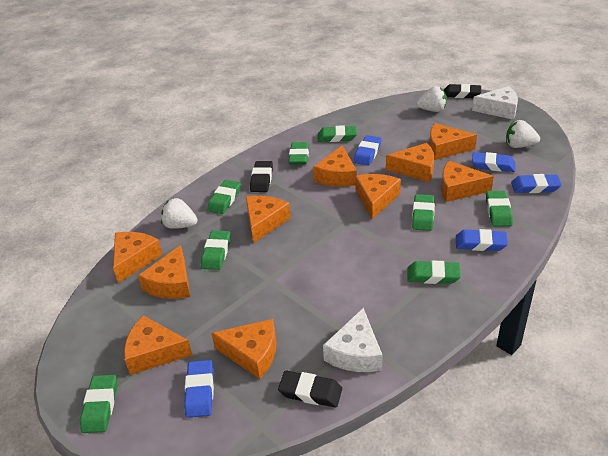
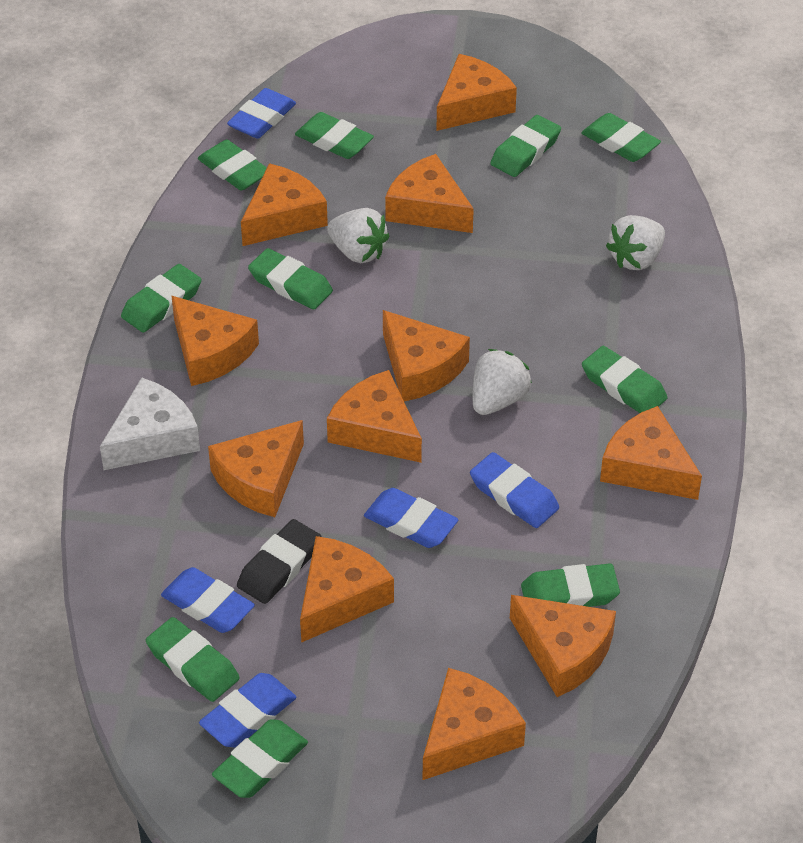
black eraser: [250,161,273,192] [278,371,342,407] [444,84,481,98] = 3 -> [237,519,322,604] = 1
green eraser: [80,375,117,433] [201,230,230,270] [207,180,241,214] [288,142,309,165] [318,125,357,142] [407,260,461,284] [412,194,435,231] [486,191,513,226] = 8 -> [121,264,201,333] [146,617,240,702] [198,140,267,191] [212,719,308,798] [248,248,333,310] [295,112,374,159] [490,115,561,177] [521,563,620,607] [581,113,661,162] [582,346,668,413] = 10
orange cheese: [113,232,163,283] [124,316,192,375] [138,245,190,299] [211,319,276,379] [246,196,291,243] [313,145,357,187] [355,174,401,219] [386,143,434,182] [429,123,477,160] [441,161,494,202] = 10 -> [172,296,259,386] [208,420,304,517] [241,163,328,246] [300,536,394,643] [327,370,422,463] [383,310,470,401] [385,154,474,233] [423,668,526,780] [436,54,517,131] [510,595,616,697] [600,406,702,500] = 11
white cheese: [323,308,383,372] [472,86,518,120] = 2 -> [100,378,200,470] = 1

